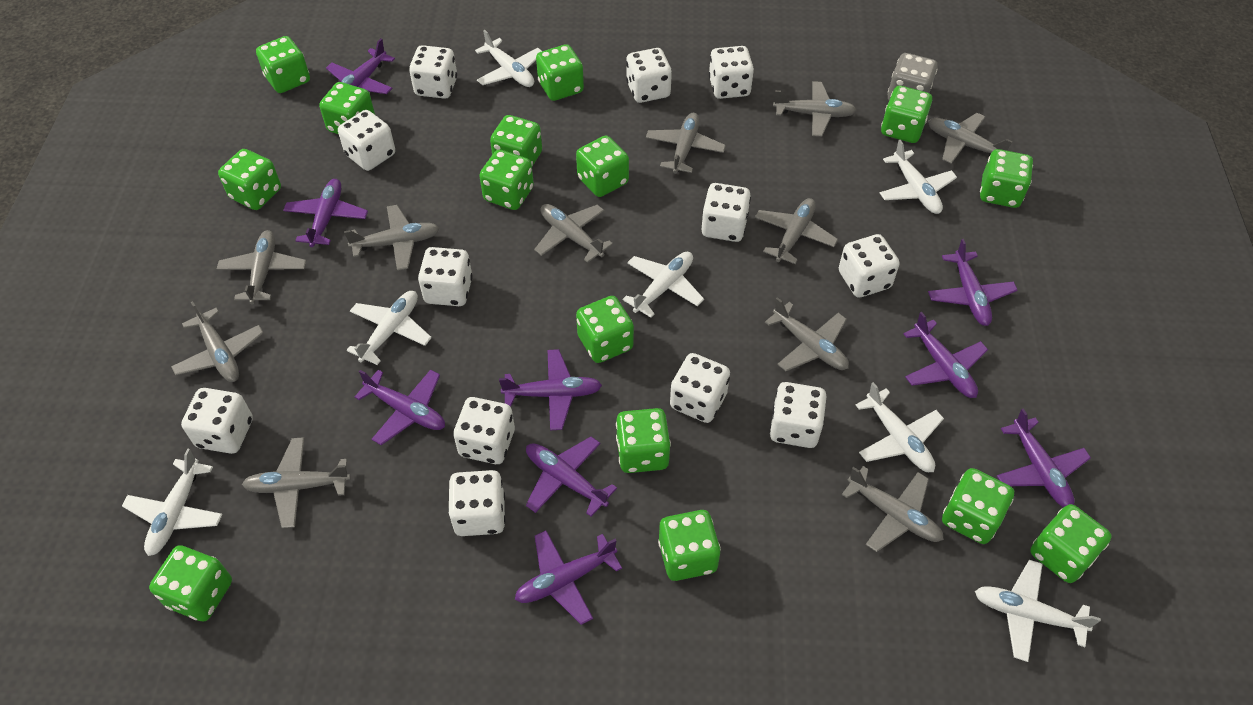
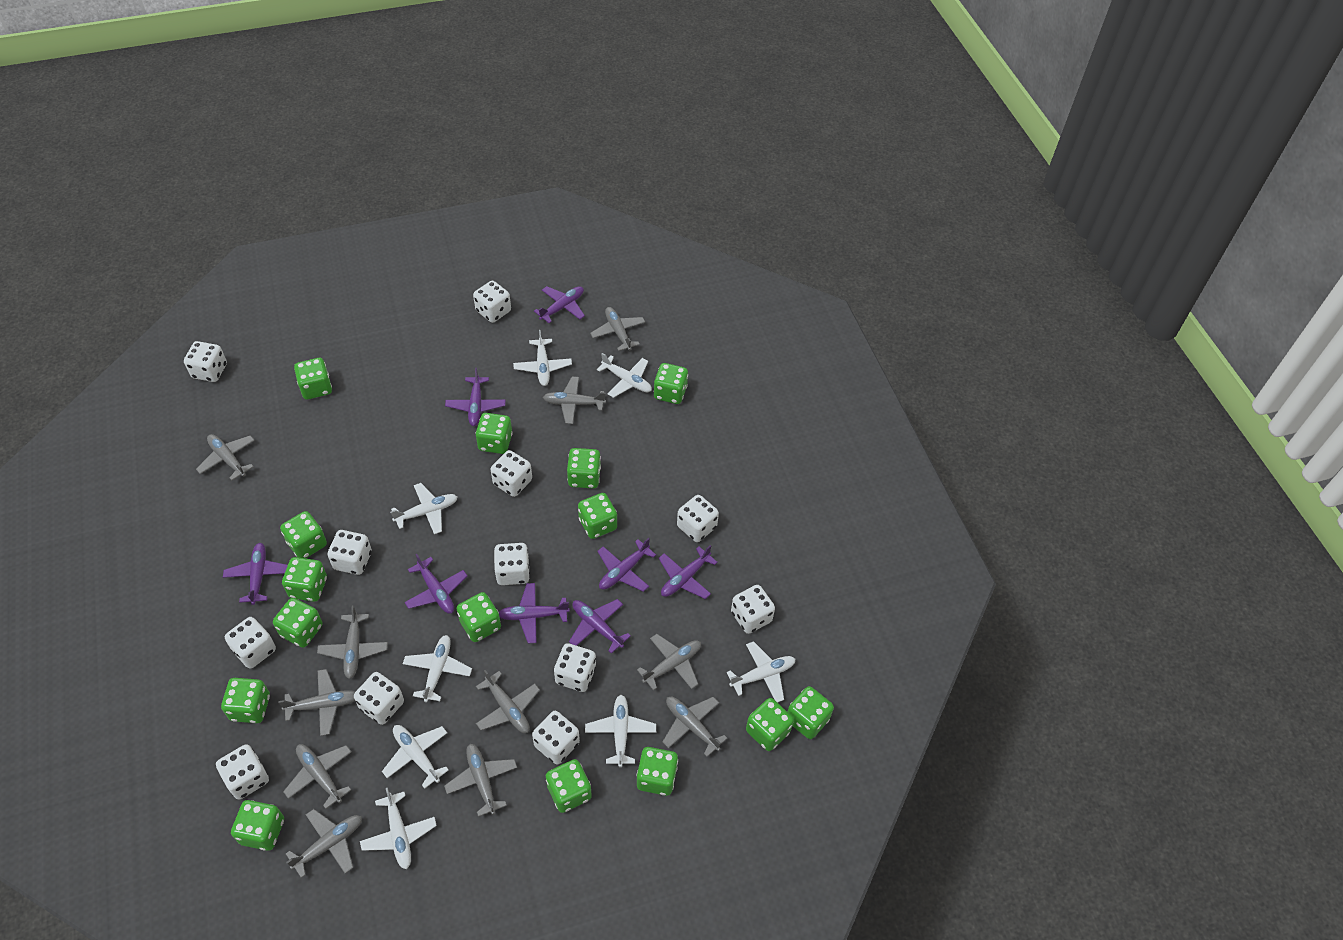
grey dice: [888,53,938,100] = 1 -> none = 0
purple plane: [283,179,368,247] [326,39,395,94] [355,369,445,445] [499,349,602,430] [515,531,622,625] [526,437,617,517] [903,312,988,398] [928,239,1017,326] [997,408,1091,507] = 9 -> [223,543,288,605] [404,554,467,614] [445,368,506,426] [499,583,570,643] [534,286,585,323] [569,599,631,654] [597,538,656,592] [659,545,718,599] = 8
white plane: [122,449,223,556] [347,291,432,365] [475,30,542,87] [623,252,704,318] [856,382,944,472] [880,140,957,214] [975,560,1101,662] = 7 -> [360,788,437,869] [382,725,449,789] [390,483,457,534] [403,635,472,702] [513,330,572,386] [585,695,656,767] [597,353,652,398] [727,641,796,703] = 8

